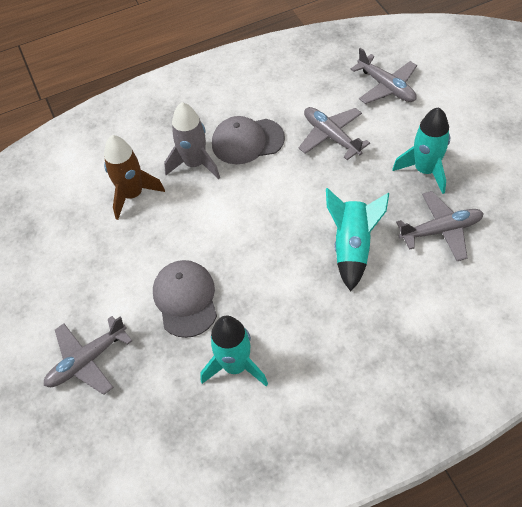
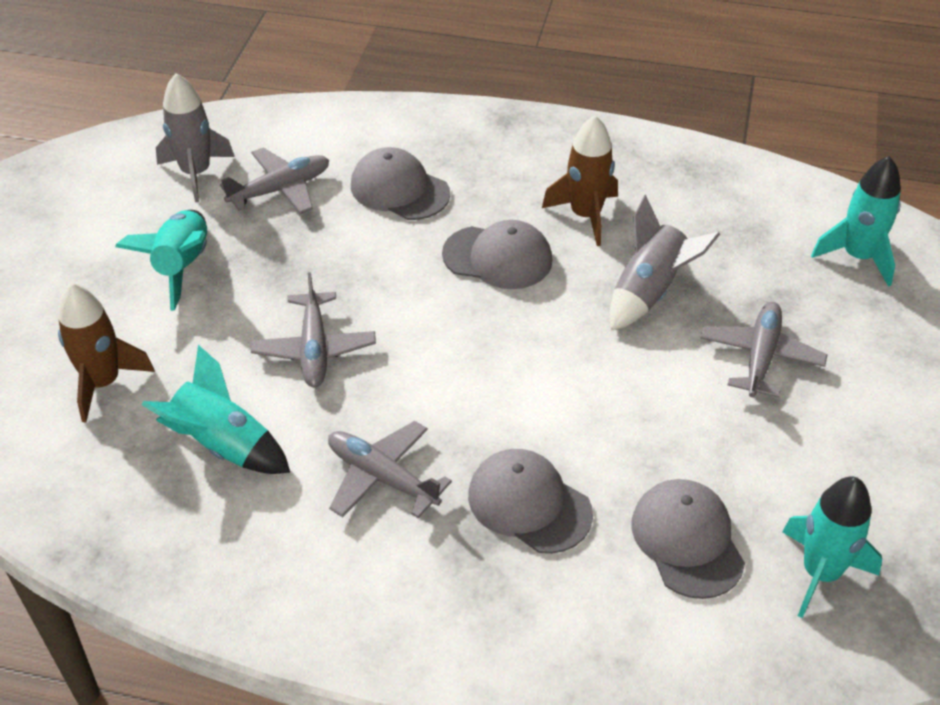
brown rocket: [104,135,165,220] = 1 -> [58,283,155,423] [542,115,618,246] = 2
grey cap: [153,260,217,338] [212,116,285,164] = 2 -> [351,147,450,220] [442,220,552,289] [468,449,593,554] [631,479,745,599] = 4
grey rocket: [164,102,220,179] = 1 -> [156,73,235,202] [609,195,720,331] = 2
turquoise rocket: [200,316,268,386] [326,188,389,291] [392,107,450,194] = 3 -> [115,210,207,311] [141,345,290,474] [782,477,882,618] [811,156,901,287] = 4

